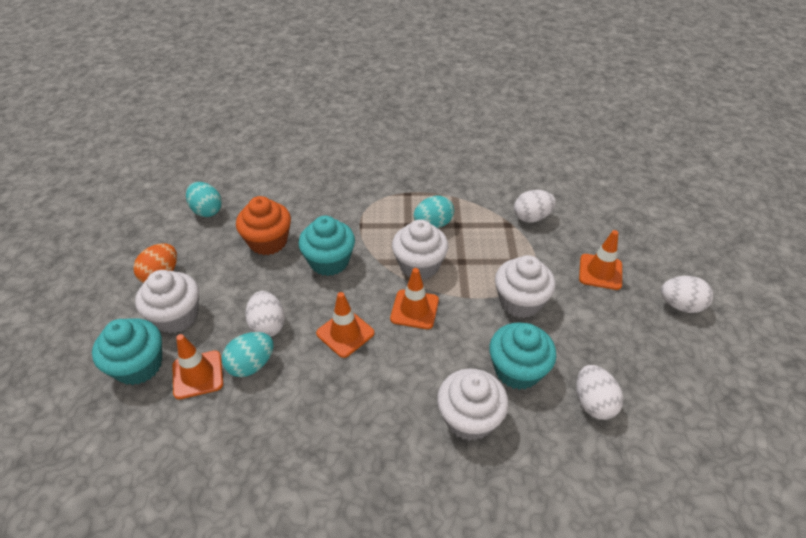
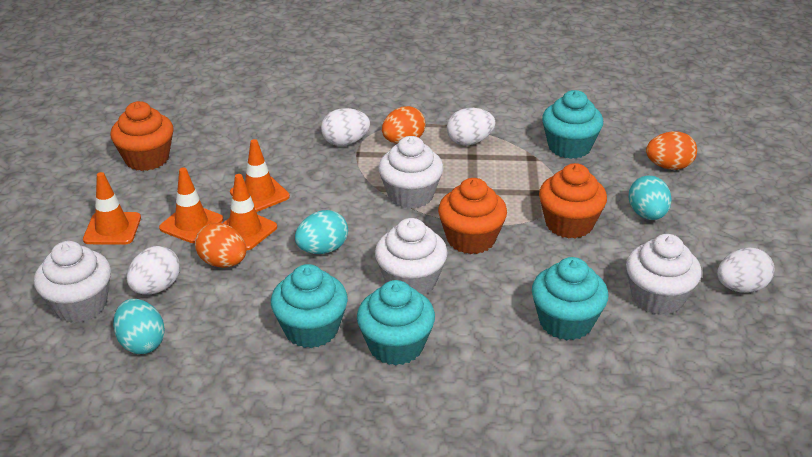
orange cupcake: [236,196,291,255] = 1 -> [110,101,174,171] [438,178,507,254] [539,163,607,238] = 3
orange egg: [133,243,177,283] = 1 -> [195,223,246,268] [382,106,426,144] [646,131,697,170] = 3
turquoise cupcake: [92,318,162,385] [298,216,355,276] [489,322,556,390] = 3 -> [271,264,348,348] [357,280,435,365] [532,257,608,340] [542,90,603,159] = 4

